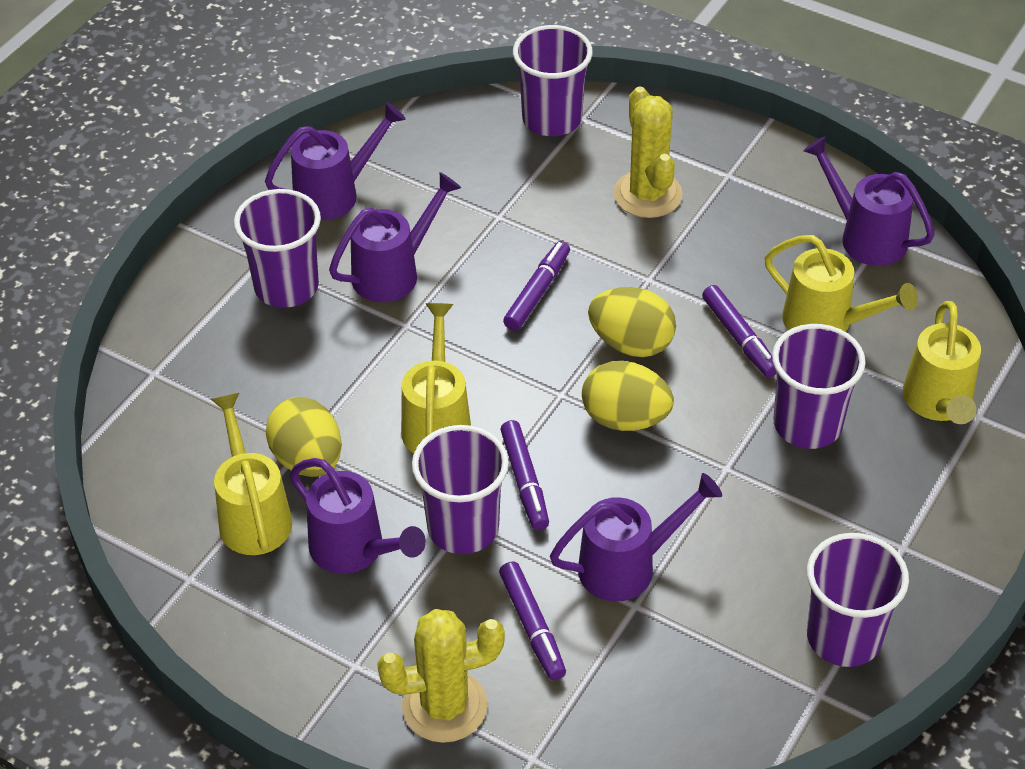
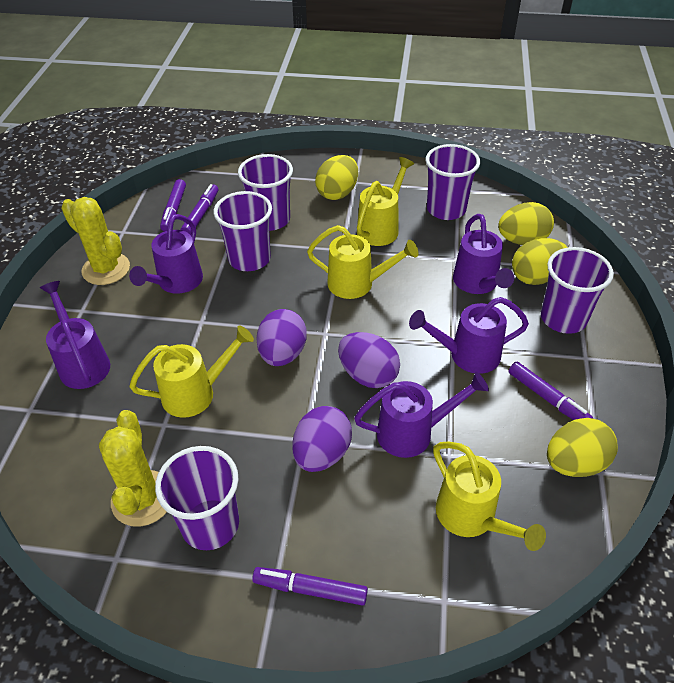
purple egg: none = 0 -> [256,309,307,366] [292,406,352,472] [338,332,400,388] = 3
yellow egg: [266,397,342,477] [582,361,674,431] [588,287,676,357] = 3 -> [315,155,358,200] [498,202,554,245] [512,238,568,285] [547,418,618,477] = 4

